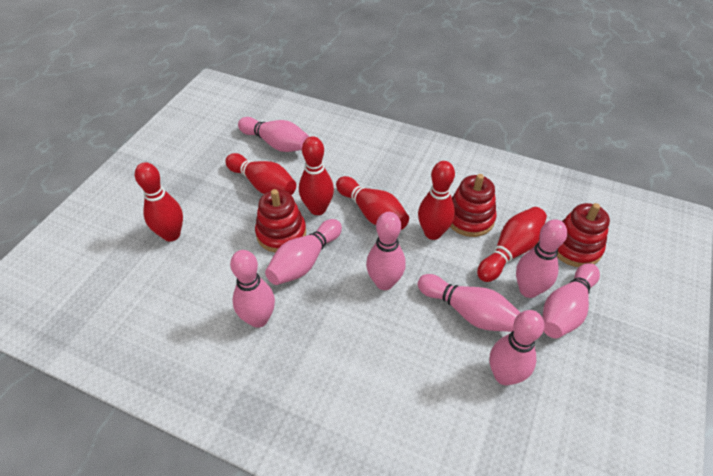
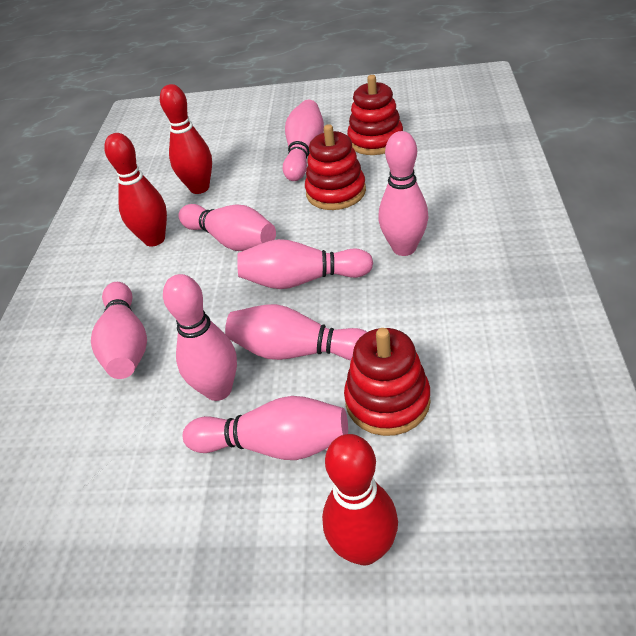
red bowling pin: [135,162,183,241] [225,153,296,195] [299,136,334,215] [336,176,409,230] [418,161,455,240] [477,207,547,282] = 6 -> [104,133,167,247] [160,84,212,194] [322,434,398,566] = 3

